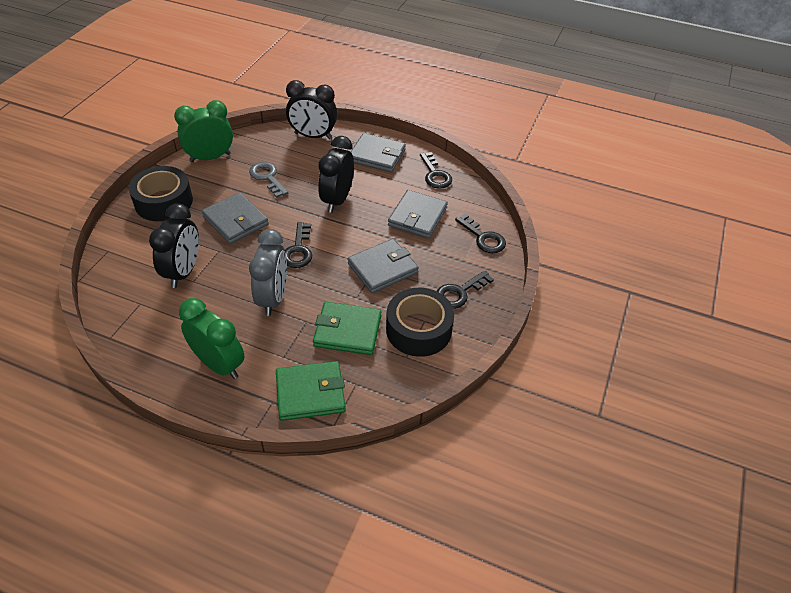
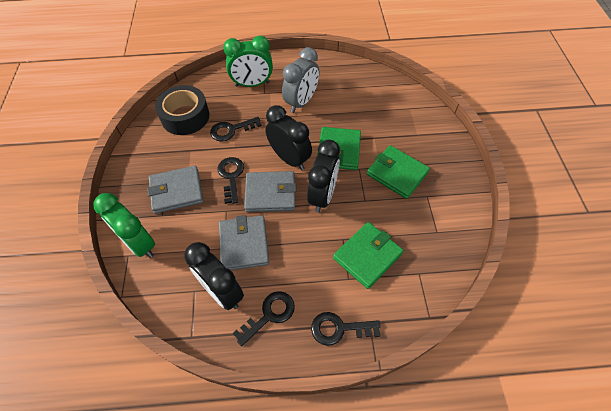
black tape: [129,166,193,221] [386,288,454,357] = 2 -> [155,85,209,135] = 1
green wallet: [276,361,346,421] [313,302,382,355] = 2 -> [318,127,361,170] [333,222,404,289] [367,145,430,199] = 3
grey key: [249,162,288,198] = 1 -> none = 0
grey wallet: [202,192,269,244] [348,239,419,293] [351,133,406,172] [388,190,448,239] = 4 -> [147,166,203,214] [219,215,269,270] [244,171,296,212] = 3

